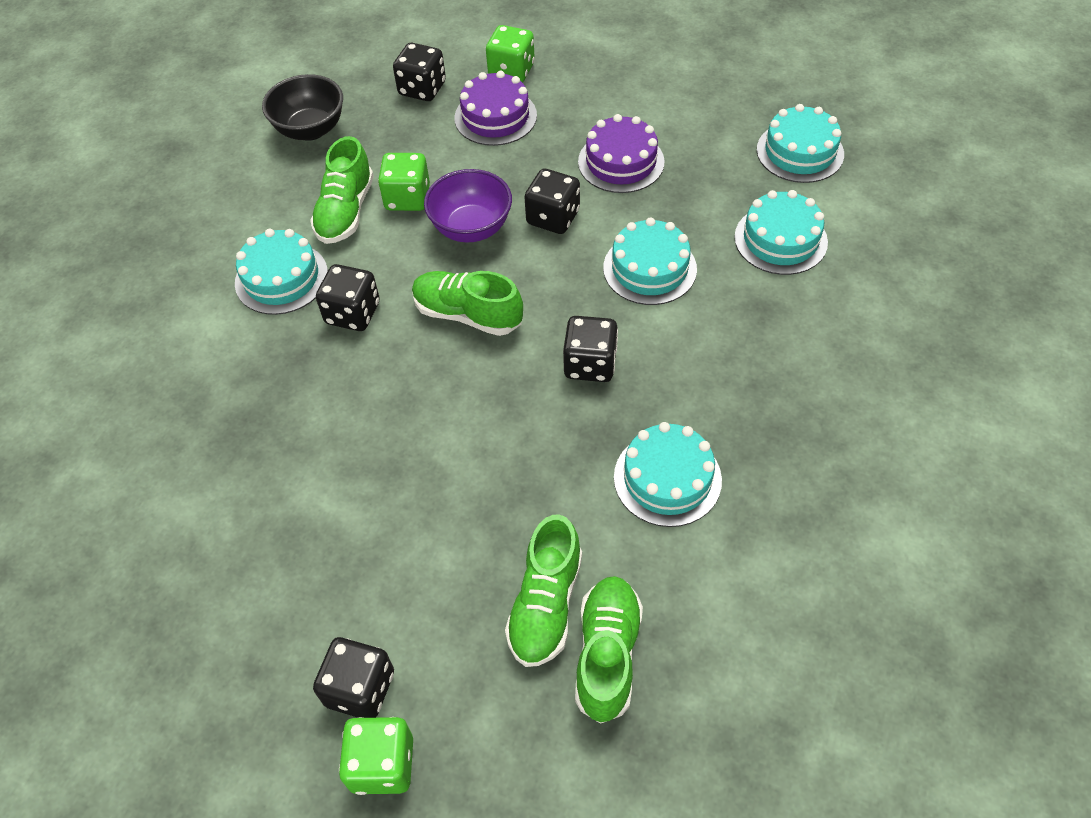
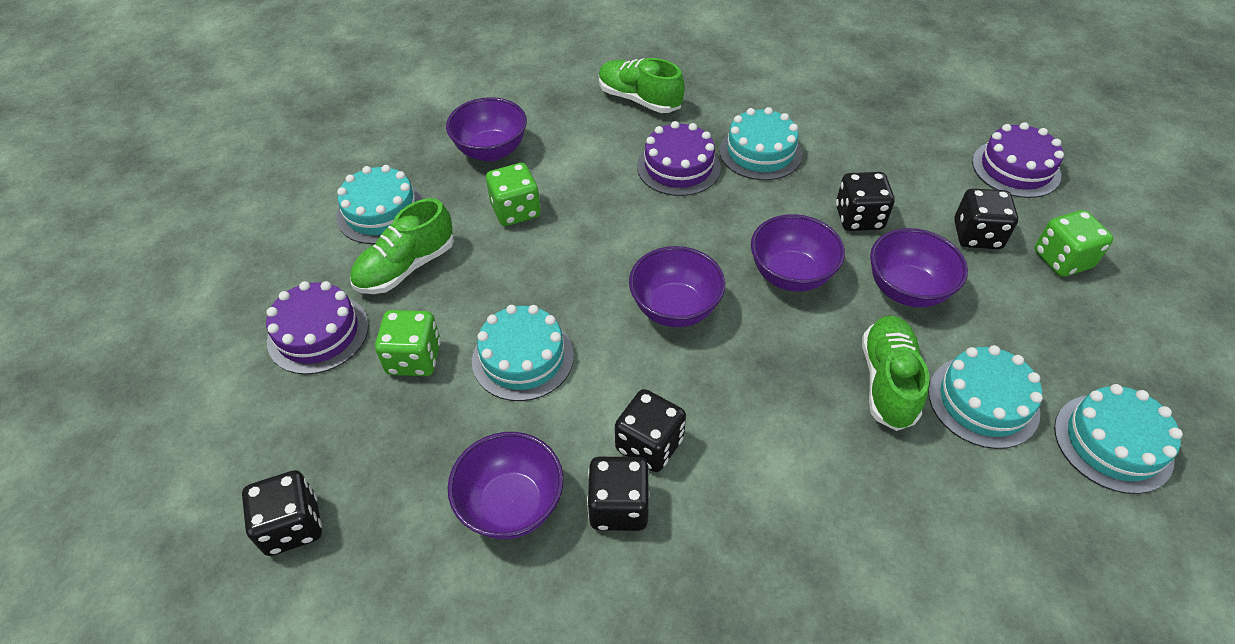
black bowl: [262,74,343,141] = 1 -> none = 0
green shoe: [310,136,374,244] [412,271,523,336] [505,515,582,667] [575,576,643,724] = 4 -> [350,198,454,294] [599,58,685,113] [862,316,929,431] = 3
purple bowl: [424,169,512,242] = 1 -> [446,97,527,161] [448,432,564,539] [629,246,725,327] [751,214,845,292] [870,228,968,308] = 5
purple cake: [454,71,537,146] [578,114,665,193] = 2 -> [266,281,369,375] [637,121,721,196] [972,122,1064,198] = 3

